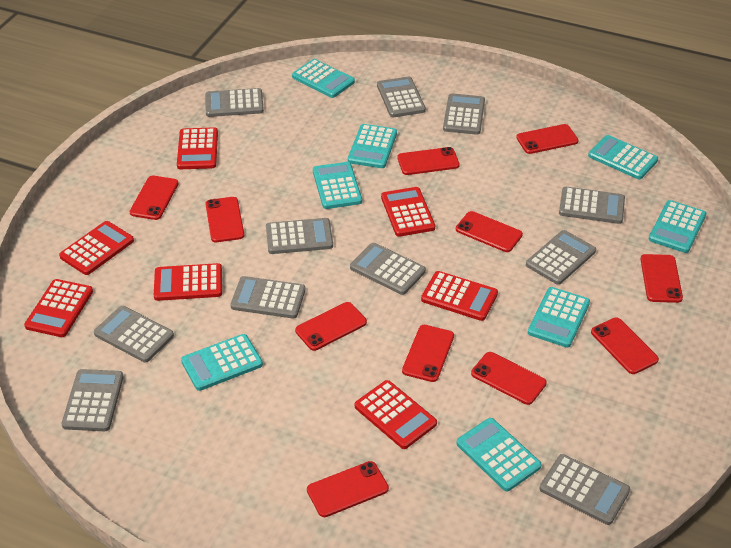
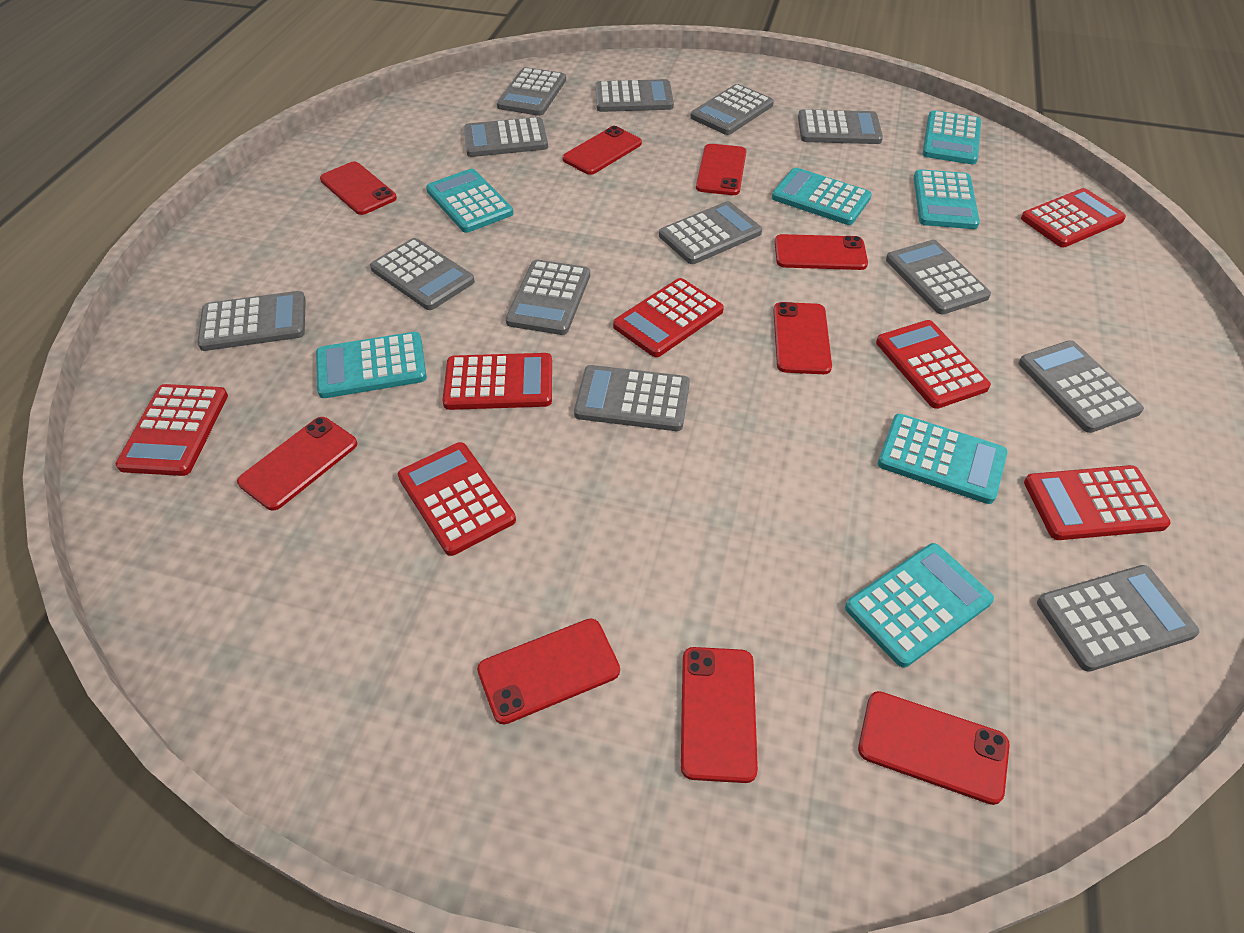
grey calculator: [62,369,124,431] [94,306,174,363] [205,88,264,117] [230,276,306,319] [266,218,333,254] [350,243,426,295] [377,77,426,117] [443,93,485,135] [526,230,596,285] [539,454,630,525] [559,187,625,224] = 11 -> [197,291,306,351] [370,238,475,310] [464,117,548,157] [497,67,566,116] [506,260,590,335] [574,365,690,431] [595,79,674,112] [659,201,762,264] [690,84,774,135] [798,109,883,144] [886,240,991,315] [1018,340,1144,433] [1037,565,1199,672] = 13
red phone: [130,175,179,220] [205,197,244,242] [295,302,367,351] [307,461,389,517] [398,147,460,175] [402,325,454,382] [456,211,523,252] [471,352,547,405] [516,124,578,154] [591,317,659,374] [641,254,683,303] = 11 -> [237,417,357,511] [320,162,397,215] [477,619,620,724] [562,126,642,175] [681,647,758,783] [696,144,747,195] [773,302,832,374] [775,234,868,270] [858,691,1010,805] = 9
turquoise calculator: [181,334,263,391] [292,59,355,98] [313,162,362,209] [348,124,397,168] [456,418,542,491] [528,287,590,348] [588,135,658,179] [649,200,706,253] = 8 -> [316,332,427,398] [426,169,513,233] [772,168,872,225] [845,543,994,667] [878,414,1007,504] [914,169,980,229] [923,110,981,164] = 7

